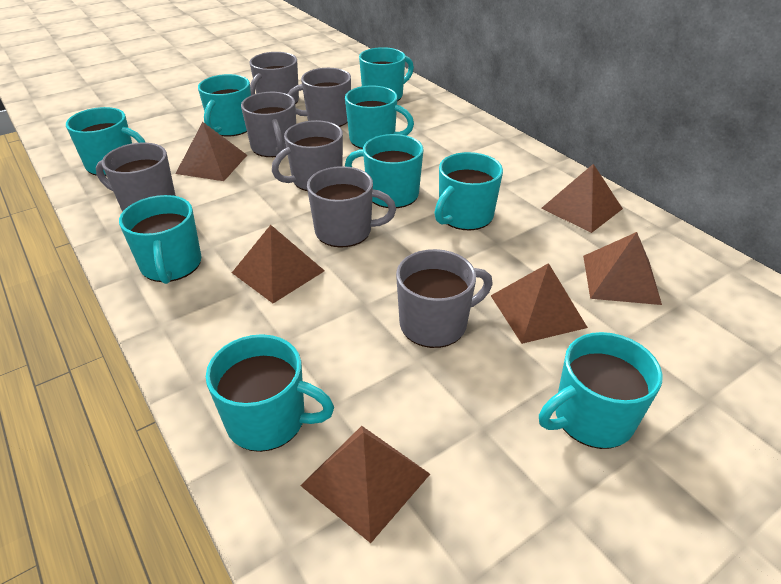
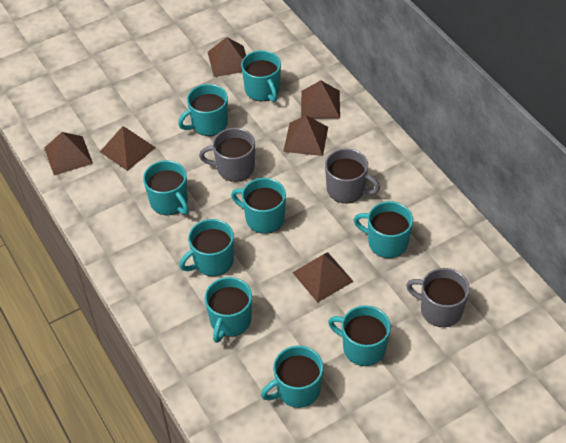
grey mug: [96,142,176,211] [241,92,296,157] [249,52,299,104] [272,120,343,191] [288,68,351,127] [307,166,396,247] [396,249,493,348] = 7 -> [199,128,255,182] [325,148,380,203] [406,268,470,327] = 3

